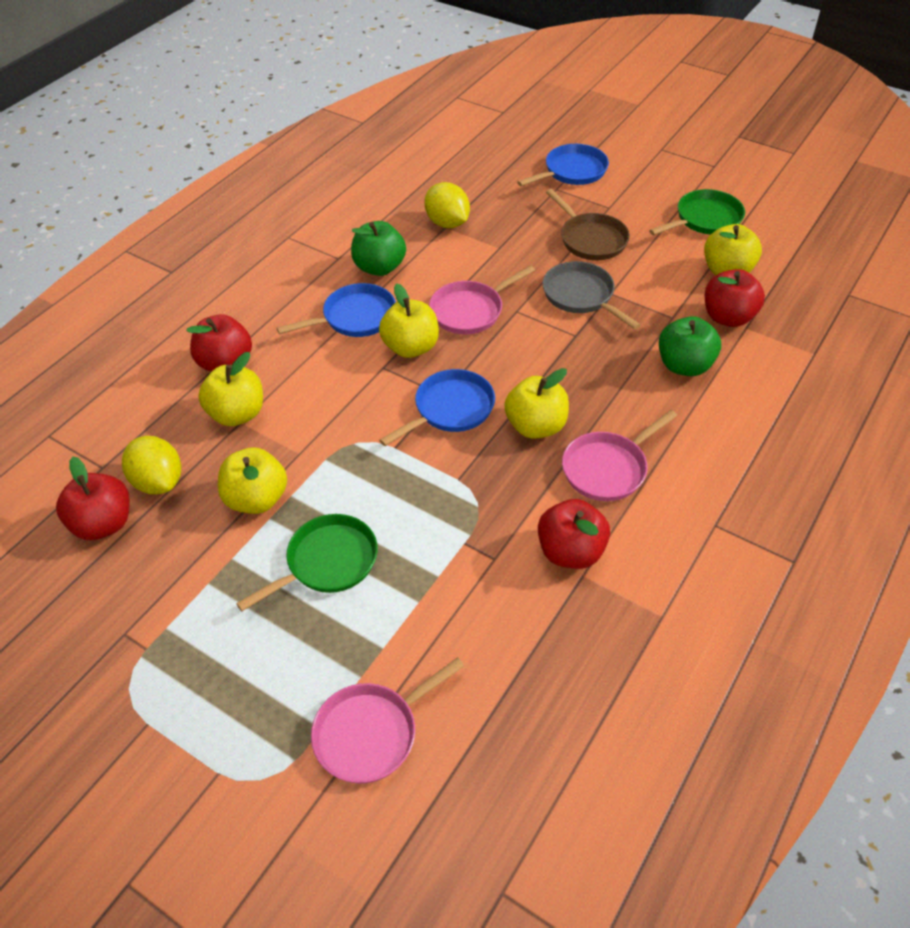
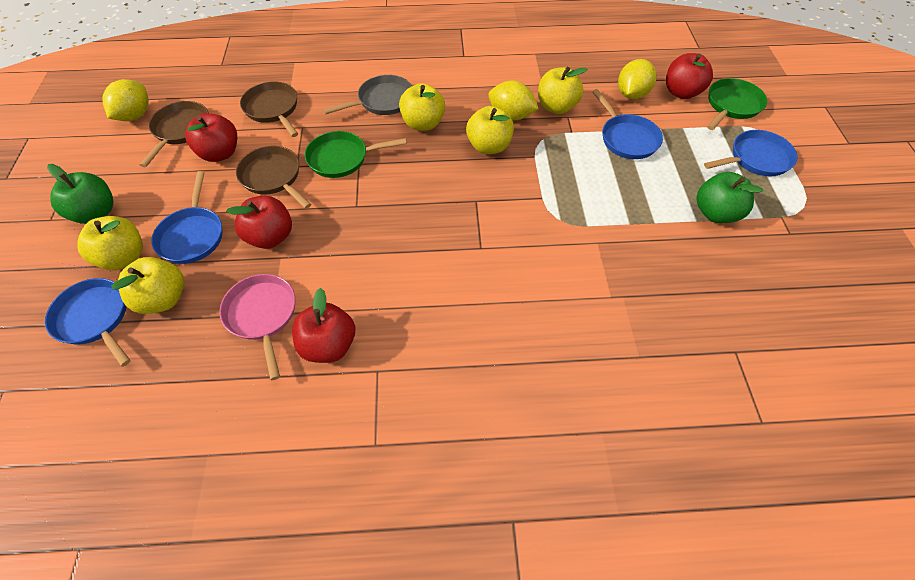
blue pan: [277,283,396,337] [379,369,495,446] [517,144,609,186] = 3 -> [45,278,130,367] [151,171,222,264] [592,89,663,159] [704,130,798,176] = 4
brown pan: [546,189,630,260] = 1 -> [140,101,209,167] [236,146,311,209] [240,81,298,137] = 3
pink pan: [311,657,464,784] [429,265,535,334] [562,410,677,501] = 3 -> [219,274,295,380] = 1
yellow lemon: [122,436,181,494] [424,182,470,228] = 2 -> [102,79,149,121] [488,80,539,120] [618,59,656,99] = 3

